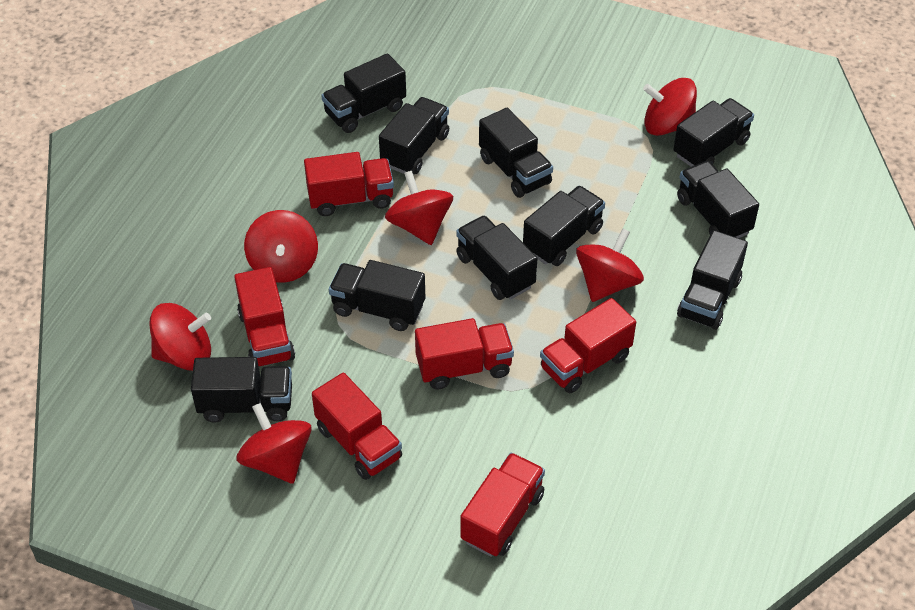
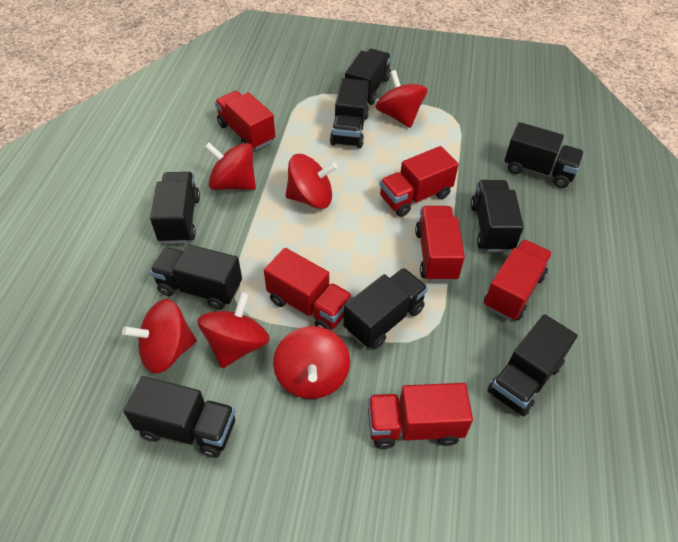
black truck: [191,357,292,423] [321,53,406,133] [329,260,425,331] [379,97,449,174] [456,215,538,300] [479,108,553,198] [523,186,605,266] [673,98,754,167] [677,161,759,238] [677,230,748,330] = 10 -> [124,376,235,458] [150,172,200,244] [150,244,242,310] [330,78,369,148] [343,268,428,349] [345,48,391,105] [471,180,524,252] [487,314,577,416] [505,122,584,188] = 9

